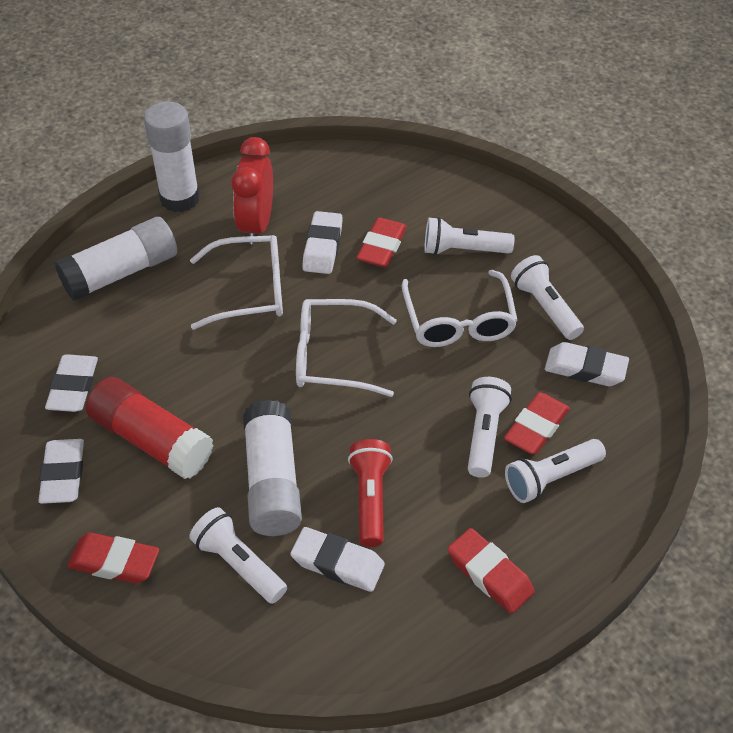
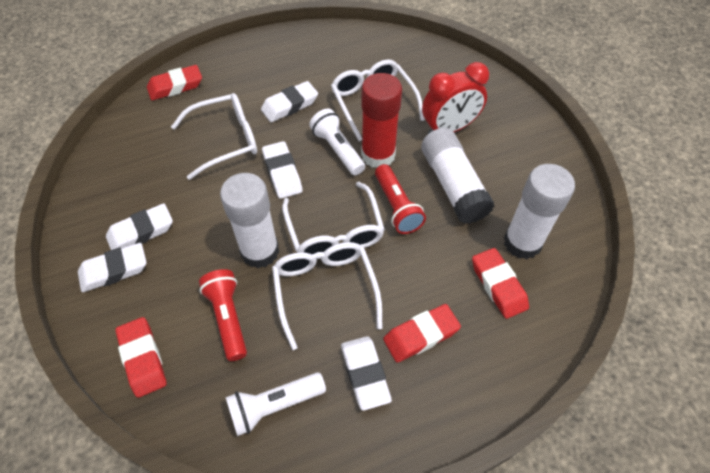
red flashlight: [348,439,393,547] = 1 -> [199,269,247,361] [375,164,426,234] = 2
white flashlight: [189,507,287,604] [424,217,514,255] [468,377,512,478] [505,439,606,503] [511,255,584,340] = 5 -> [226,372,326,436] [309,109,365,175] = 2
white glasses: [190,235,283,330] [296,299,397,397] [402,270,518,347] = 3 -> [171,93,257,180] [272,242,382,350] [282,182,385,259] [331,59,425,141] = 4

